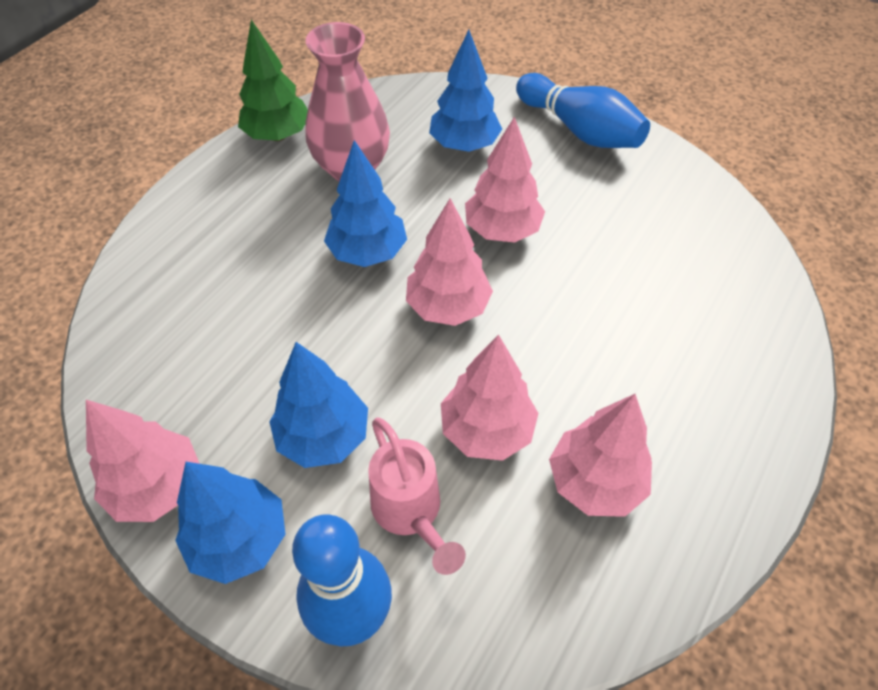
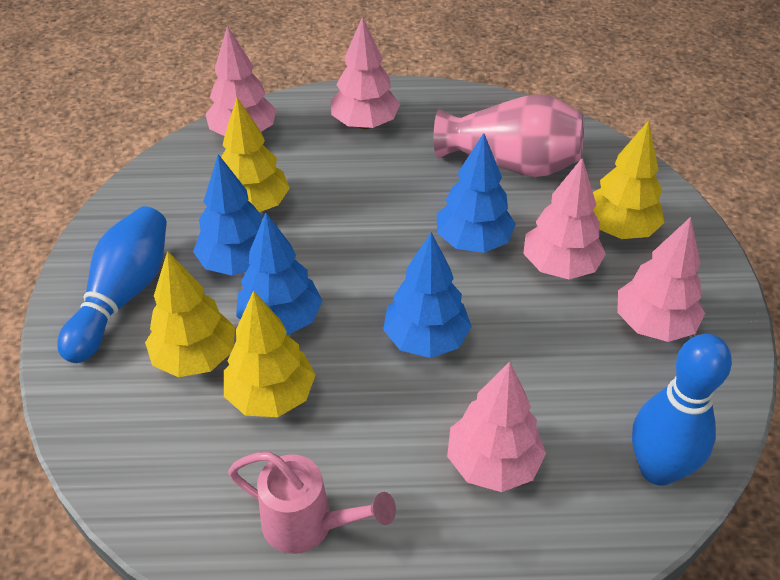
green tree: [238,20,308,141] = 1 -> none = 0
yellow tree: none = 0 -> [145,251,235,377] [221,98,290,212] [224,291,316,417] [593,120,665,239] = 4

